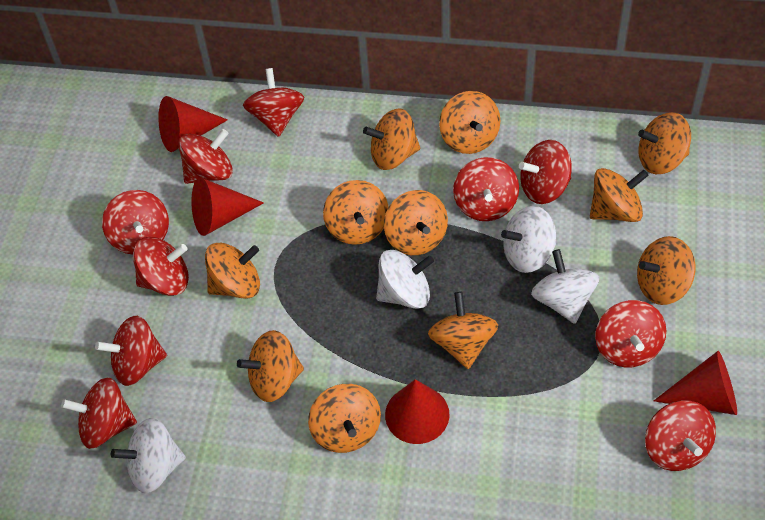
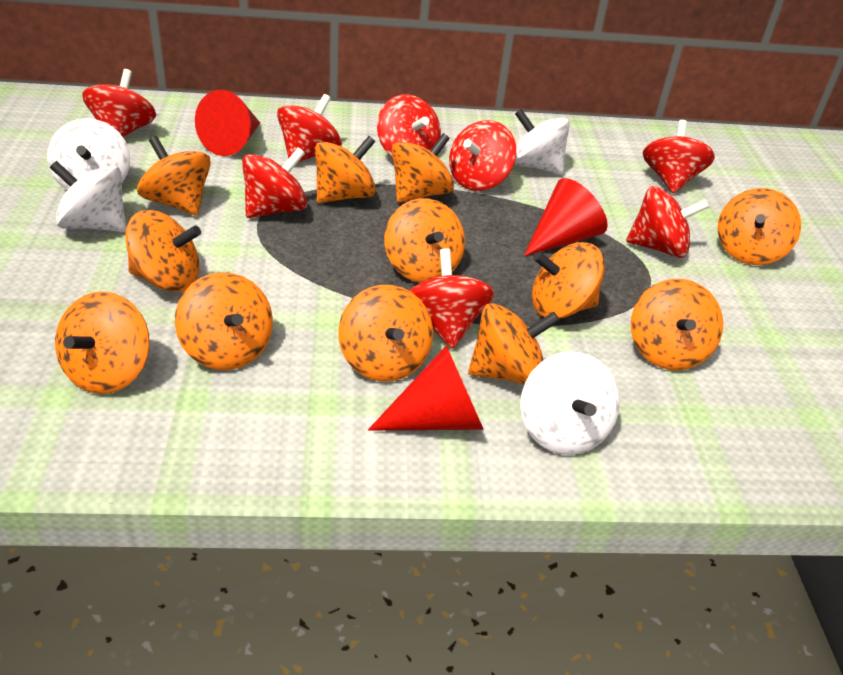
orange spinning top: [205,243,260,299] [237,330,304,402] [308,384,381,453] [323,180,389,245] [363,108,420,170] [384,190,448,255] [428,292,498,369] [439,91,500,154] [590,168,649,222] [637,236,696,305] [638,112,691,174] = 11 -> [55,291,150,394] [125,210,201,292] [137,136,211,216] [175,272,273,370] [315,136,376,203] [339,285,433,382] [384,198,465,283] [392,133,454,203] [468,303,560,385] [532,242,605,319] [631,279,723,370] [718,188,801,265] = 12
red cone: [158,96,228,152] [191,177,264,236] [385,379,449,444] [654,351,737,415] = 4 -> [195,90,260,156] [368,345,484,430] [524,178,608,256] = 3
red spinning top: [61,377,137,449] [95,316,167,386] [102,190,169,255] [133,237,189,296] [178,129,233,184] [243,68,304,137] [453,157,519,221] [519,140,572,204] [595,300,666,367] [645,401,716,471] = 10 -> [82,69,156,137] [242,147,307,218] [277,94,342,162] [377,94,441,157] [409,248,494,349] [449,120,516,191] [626,186,710,258] [643,120,715,193] = 8

